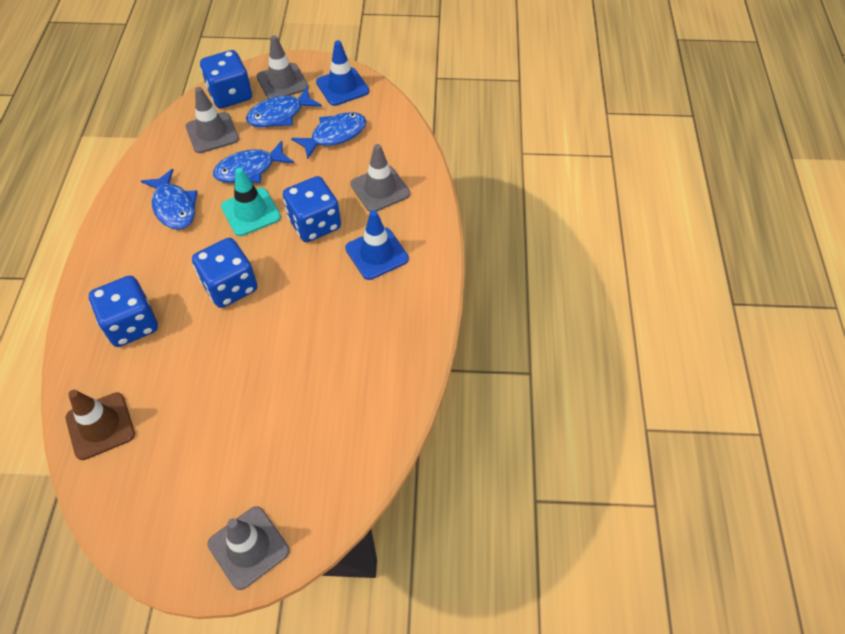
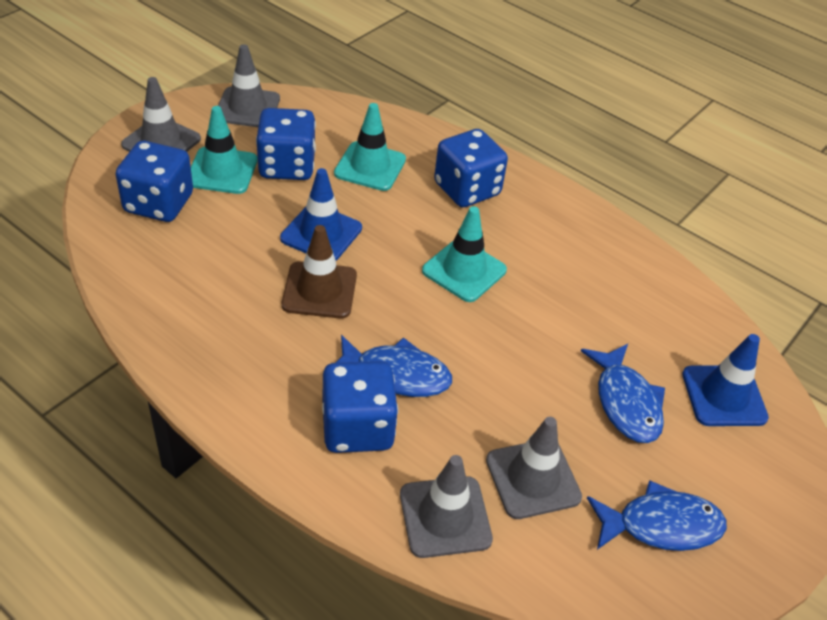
blue fish: [141,169,198,230] [213,141,294,183] [246,87,322,127] [291,112,366,159] = 4 -> [335,335,452,397] [581,344,665,443] [587,480,727,551] = 3
turquoise traffic cone: [221,167,281,236] = 1 -> [191,106,258,194] [334,103,406,191] [422,206,507,302] = 3

